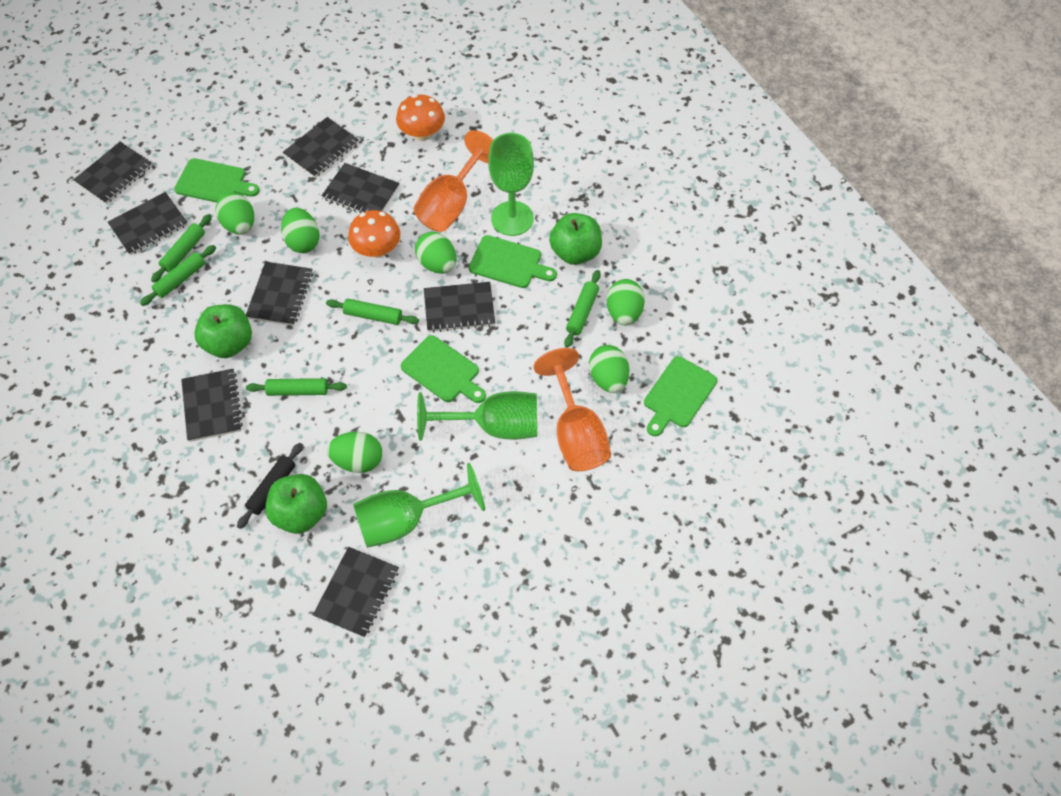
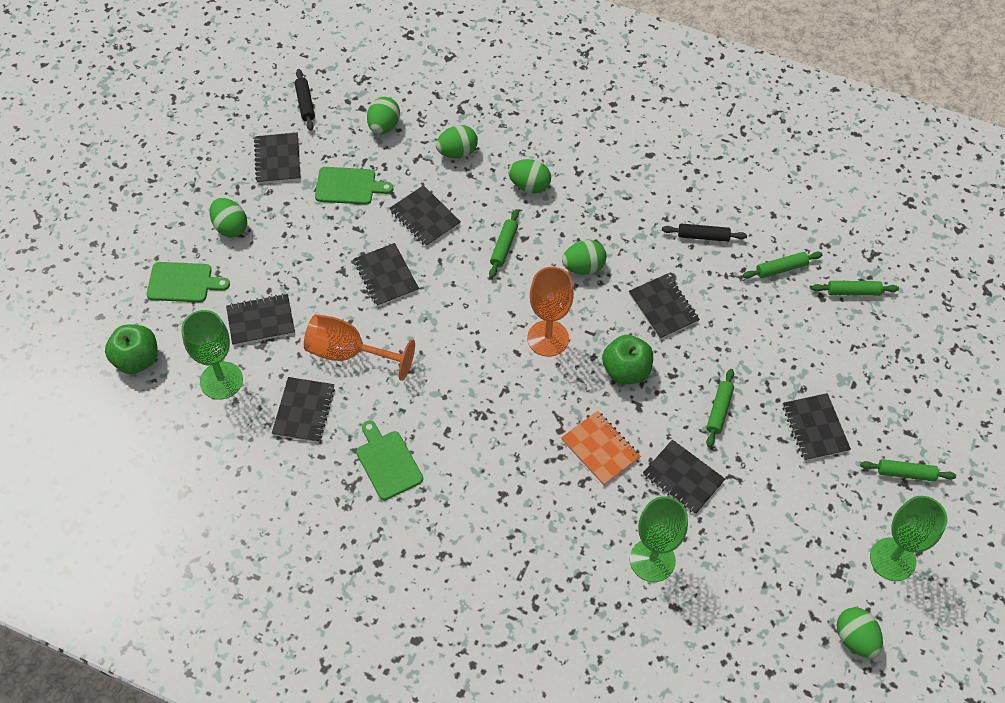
black rolling pin: [237,443,303,529] = 1 -> [295,69,315,131] [662,224,747,242] = 2
green apple: [194,304,252,358] [265,474,327,534] [549,213,602,265] = 3 -> [105,324,158,374] [602,335,653,384] = 2
green cutting board: [174,158,260,203] [401,335,486,403] [469,235,557,288] [644,356,717,436] = 4 -> [147,262,230,302] [315,167,394,205] [356,421,423,500] = 3
orange mushroom: [348,210,400,258] [396,94,445,141] = 2 -> none = 0
orange notebook: none = 0 -> [561,411,641,485] = 1

